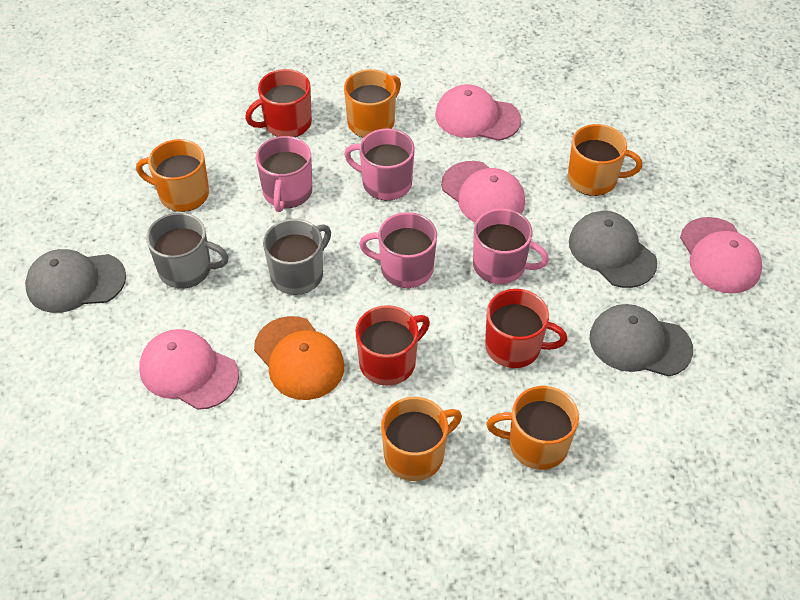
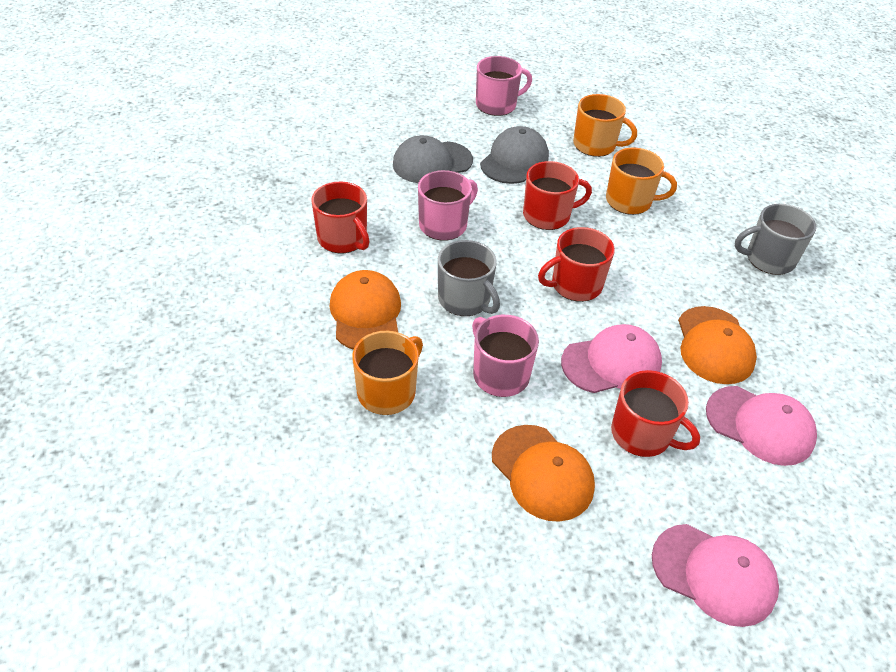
grey cap: [25,249,126,313] [569,211,657,288] [590,304,693,376] = 3 -> [393,135,473,183] [480,126,549,184] = 2
orange cap: [254,316,345,400] = 1 -> [329,270,401,350] [492,425,595,522] [678,306,757,384] = 3
orange mug: [136,139,209,212] [344,69,401,138] [381,397,462,481] [486,386,579,470] [568,124,642,196] = 5 -> [352,331,423,415] [573,94,637,157] [606,147,677,215] = 3
pink cap: [139,329,239,410] [435,84,521,141] [441,161,525,222] [680,217,762,294] = 4 -> [561,324,662,393] [652,524,779,627] [706,386,817,466] = 3
pink mug: [256,136,312,212] [344,129,415,201] [359,212,437,288] [473,209,549,284] = 4 -> [418,170,478,241] [472,315,539,397] [476,56,532,116] = 3
red mug: [245,69,312,137] [355,305,430,386] [485,289,567,368] = 3 -> [312,182,369,253] [523,161,592,230] [538,227,615,302] [611,370,700,457] = 4

